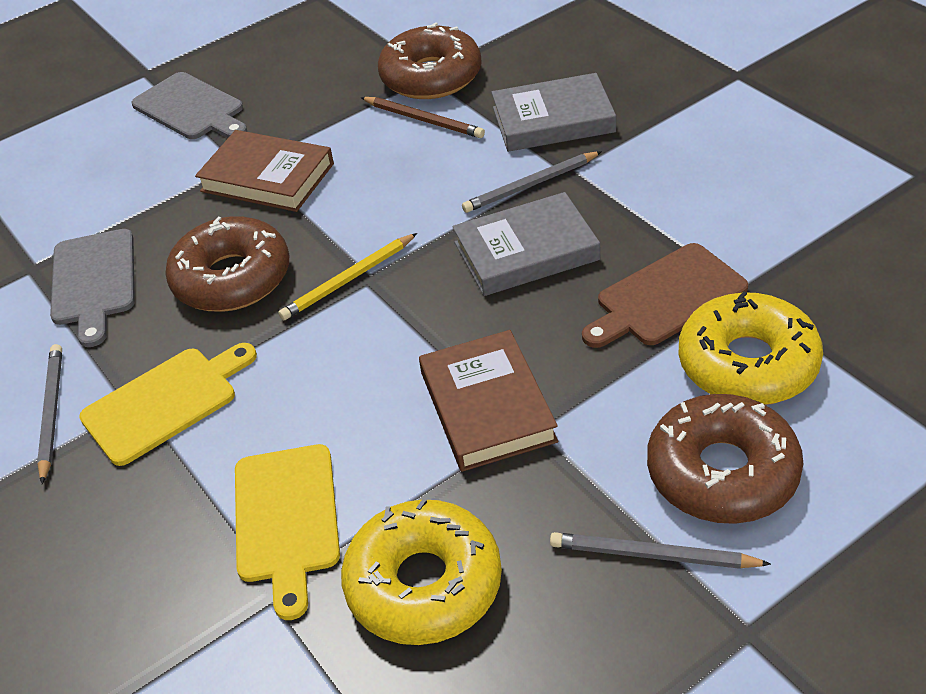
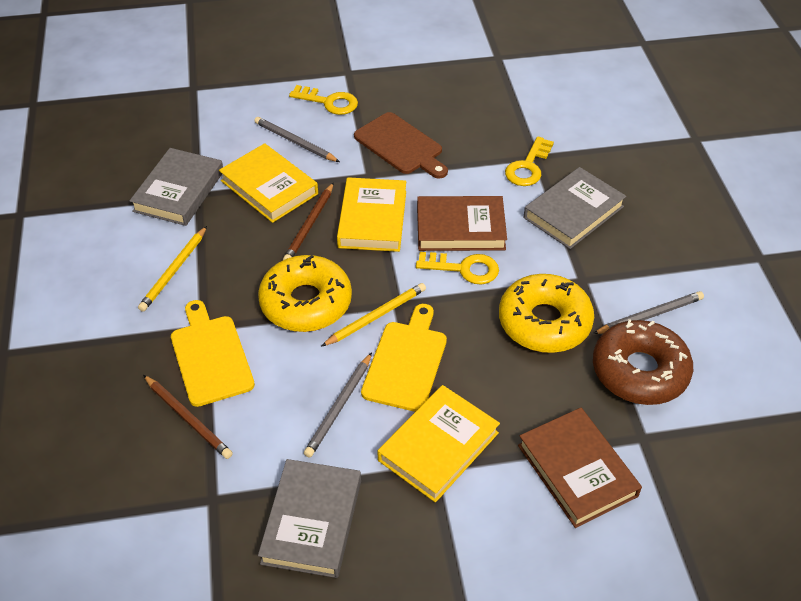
brown donut: [165,216,289,312] [378,22,482,99] [647,394,803,524] = 3 -> [593,319,693,405] = 1
brown pencil: [361,97,485,138] = 1 -> [143,375,233,459] [283,182,334,260] = 2
grey book: [452,192,600,296] [491,73,616,152] = 2 -> [130,148,223,226] [258,459,361,578] [524,167,626,249] = 3
grey cutting board: [50,229,135,347] [132,72,247,139] = 2 -> none = 0
yellow book: none = 0 -> [219,143,318,223] [337,177,406,252] [377,385,500,503] = 3
yellow key: none = 0 -> [289,85,358,115] [416,252,499,284] [505,136,554,186] = 3
yellow pencil: [278,233,417,320] = 1 -> [138,226,207,312] [321,283,426,347] = 2

